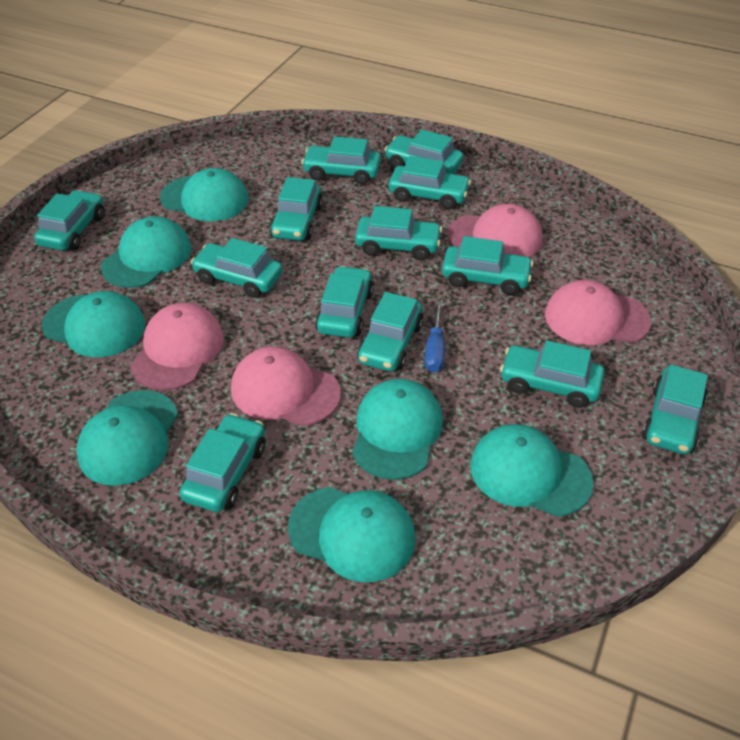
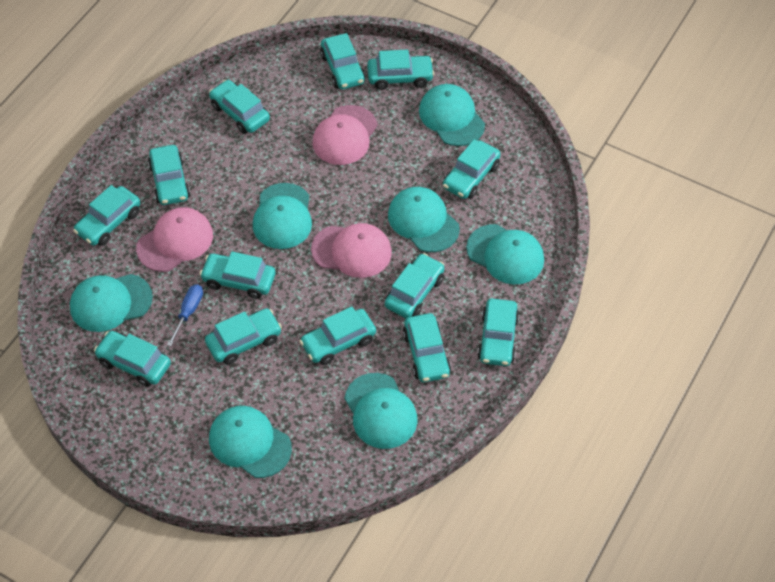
pink cap: [131,303,224,390] [231,347,341,426] [448,204,543,257] [545,280,651,345] = 4 -> [136,207,213,272] [311,223,392,278] [312,105,377,165] = 3

